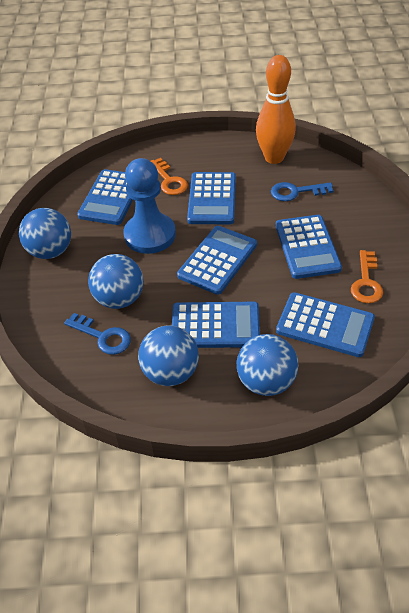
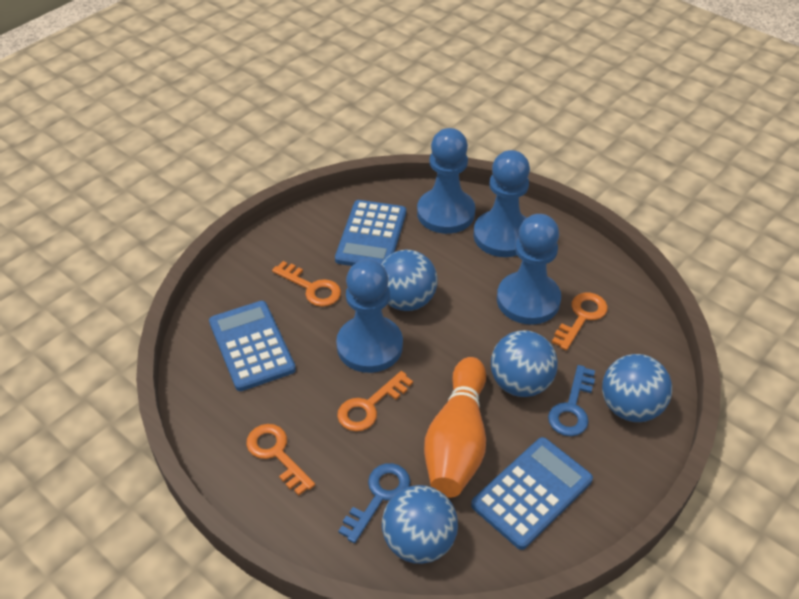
blue calculator: [77,169,133,225] [172,302,260,348] [177,226,257,295] [187,172,236,224] [275,215,342,279] [276,292,375,357] = 6 -> [209,301,296,391] [335,200,406,266] [471,437,593,550] = 3
blue pawn: [123,158,176,254] = 1 -> [336,259,403,373] [417,128,475,234] [473,150,530,257] [497,214,561,325] = 4
orange key: [151,158,188,195] [351,250,383,303] = 2 -> [246,424,315,496] [272,261,341,307] [337,371,413,431] [552,293,608,351] = 4

